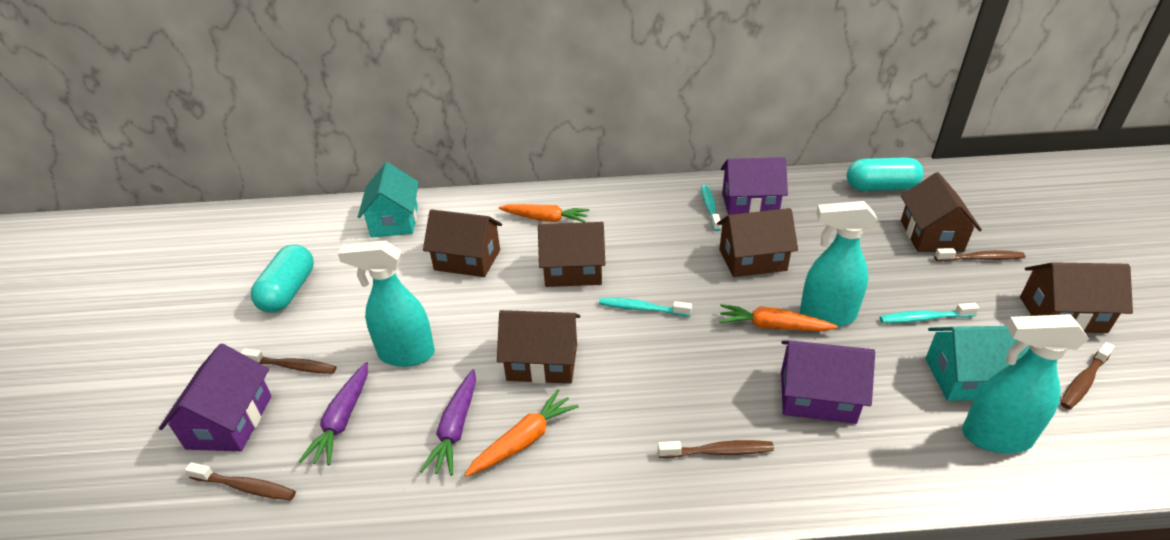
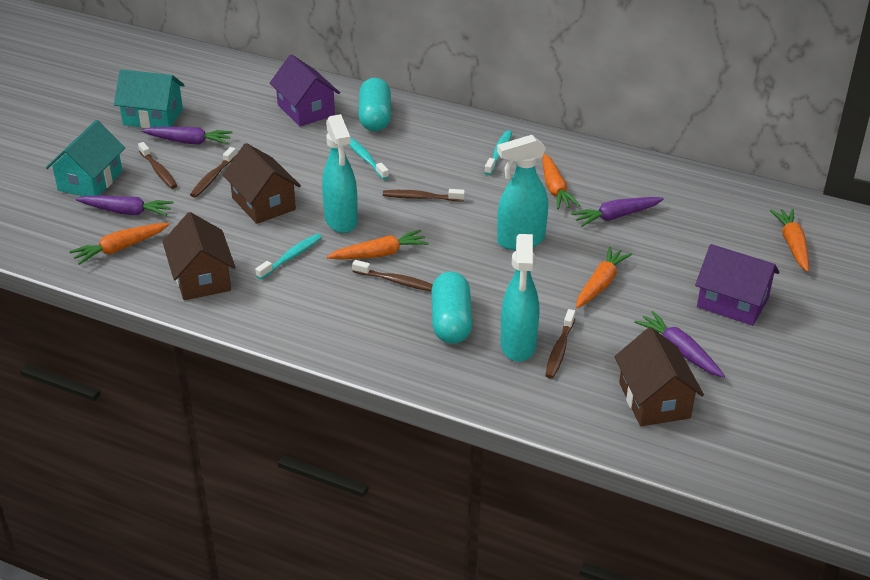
brown house: [423,209,502,277] [497,310,580,384] [538,222,605,287] [717,208,798,277] [901,172,982,252] [1020,262,1133,333] = 6 -> [163,212,235,300] [223,143,301,224] [614,327,704,426] = 3
orange carrot: [464,390,579,477] [498,204,589,222] [719,304,838,331] = 3 -> [69,223,170,265] [327,230,429,259] [542,154,580,209] [576,246,632,308] [770,209,809,272] = 5
purple carrot: [299,362,368,465] [420,369,476,476] = 2 -> [76,196,174,216] [141,127,233,145] [571,197,664,227] [634,311,725,378] = 4
purple house: [159,344,272,451] [721,157,788,215] [781,340,875,424] = 3 -> [270,54,340,126] [695,244,779,326] = 2

